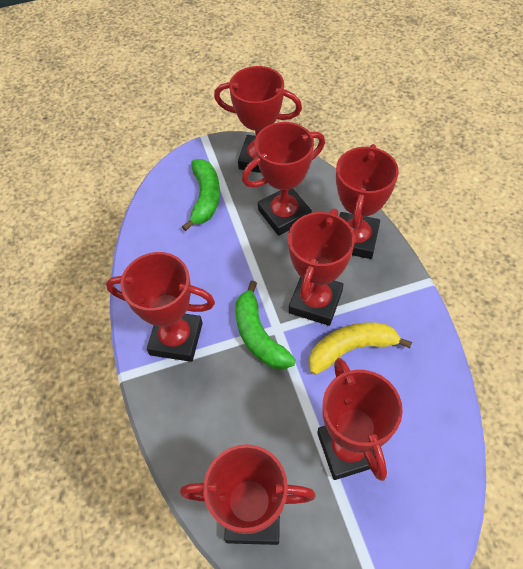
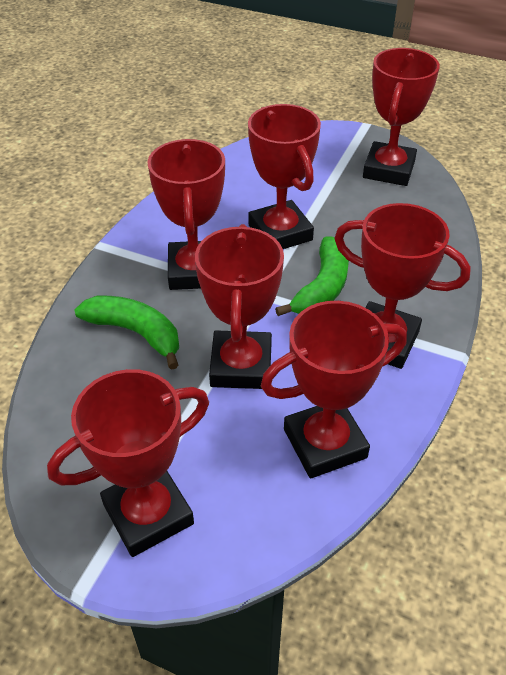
yellow banana: [309,322,412,375] = 1 -> none = 0

